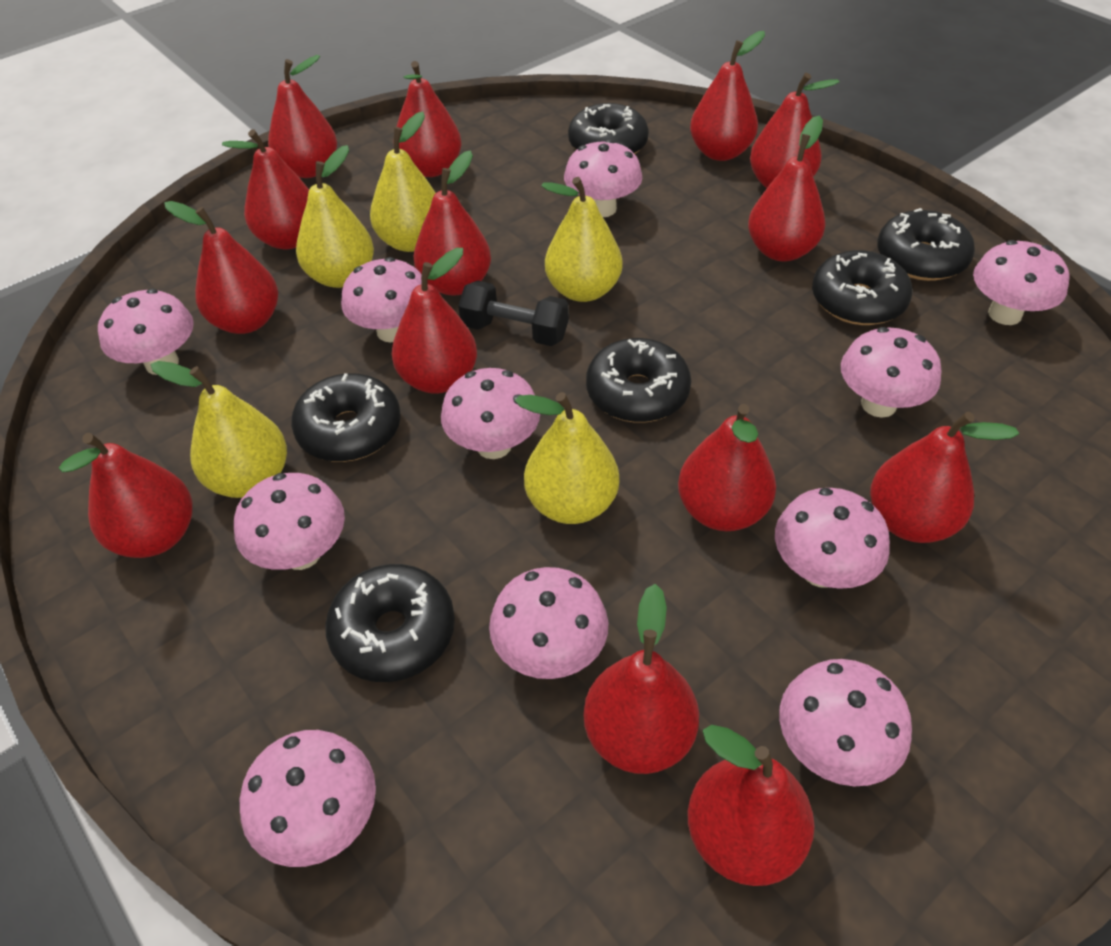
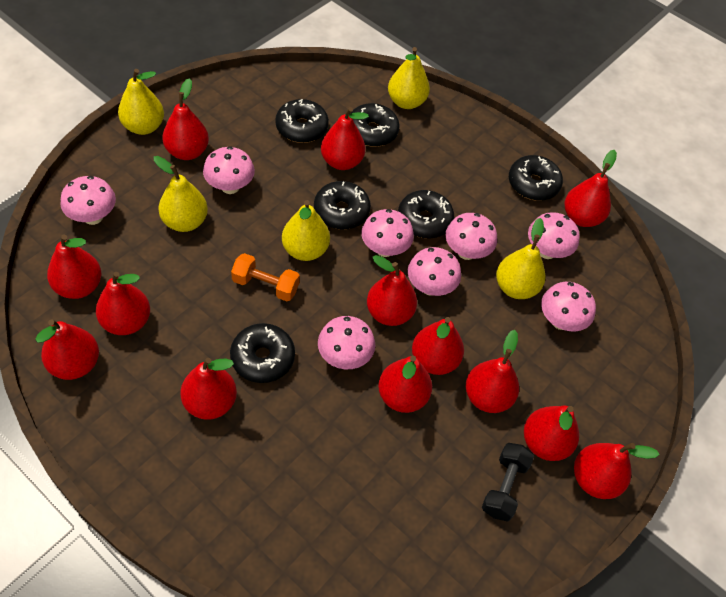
orange dumbbell: none = 0 -> [231,253,300,301] = 1
pink mushroom: [98,289,194,375] [234,473,345,570] [240,730,376,867] [341,257,422,343] [441,368,540,459] [489,567,608,679] [564,139,642,217] [775,488,890,589] [779,659,912,786] [841,327,942,418] [973,240,1069,325] = 11 -> [61,176,116,225] [203,146,255,194] [318,316,375,369] [361,209,414,257] [408,247,461,296] [445,213,497,260] [528,212,580,259] [541,282,596,331] = 8
red pear: [59,433,192,558] [164,201,278,334] [222,129,309,249] [268,55,337,178] [392,248,477,394] [396,61,462,177] [414,151,491,296] [583,584,699,774] [678,404,776,531] [687,725,815,886] [690,31,765,161] [748,116,825,261] [750,73,839,188] [870,412,1019,543] = 14 -> [35,319,99,380] [47,235,101,299] [96,272,150,335] [162,78,209,160] [180,358,237,420] [321,107,369,170] [367,255,417,326] [378,356,432,413] [412,317,464,375] [466,330,519,413] [524,405,579,461] [564,150,617,227] [574,443,660,499] = 13

